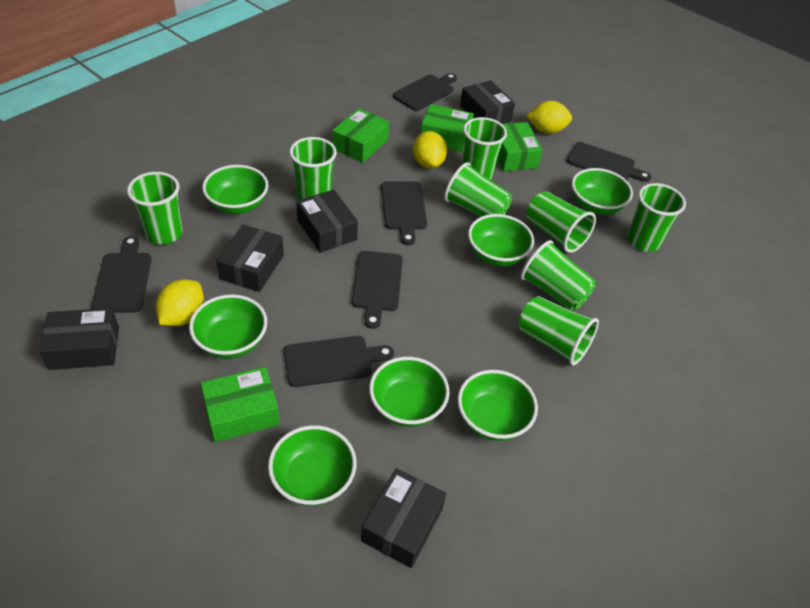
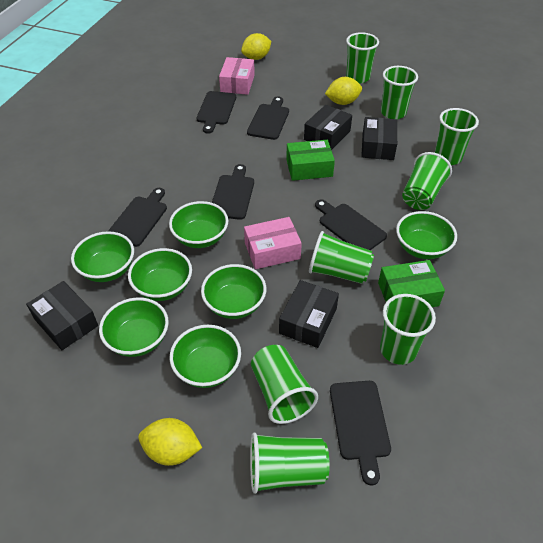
black box: [39,308,119,370] [216,224,284,292] [296,189,358,253] [361,468,446,568] [460,80,515,124] = 5 -> [26,281,98,350] [279,280,339,348] [304,105,352,150] [361,117,397,160] = 4
green box: [201,367,280,442] [332,108,389,163] [420,104,474,152] [498,122,543,171] = 4 -> [286,140,335,181] [378,260,445,307] = 2
pink box: none = 0 -> [219,57,255,95] [244,217,302,269] = 2

